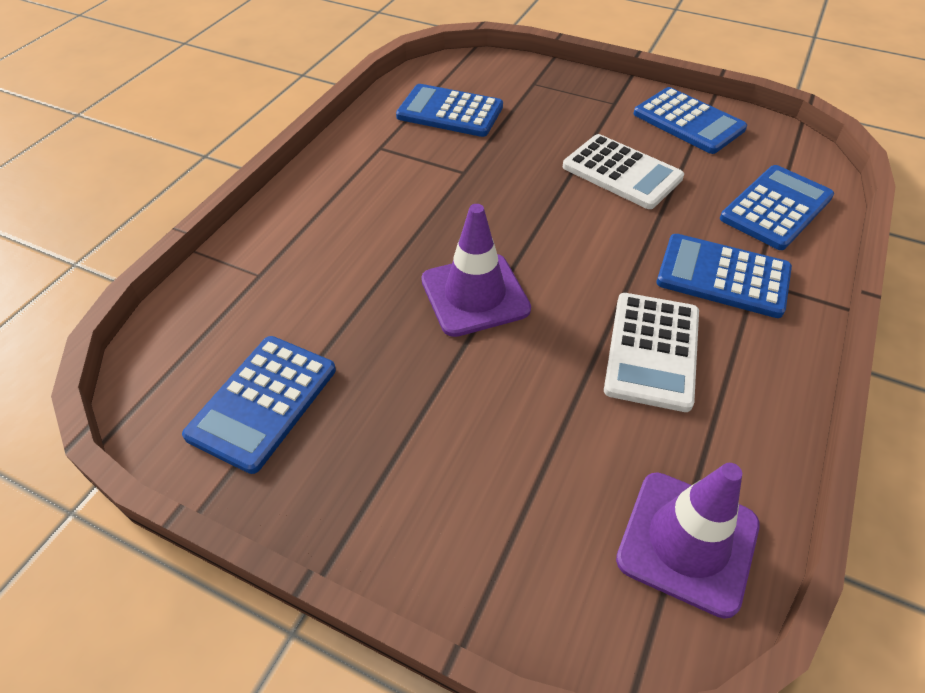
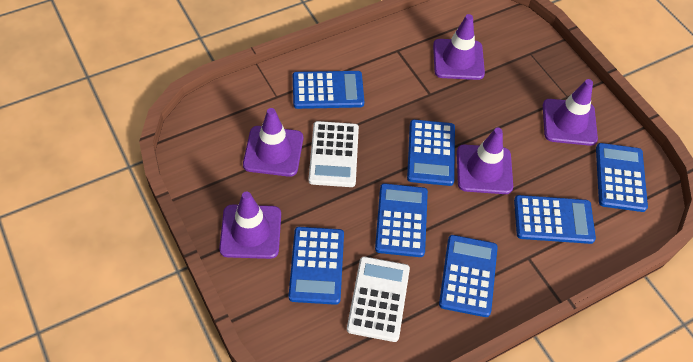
blue calculator: [182,336,336,474] [396,84,503,137] [634,87,747,154] [656,234,792,318] [720,165,834,250] = 5 -> [289,227,344,305] [293,71,364,109] [375,183,428,257] [407,120,455,186] [439,235,498,317] [514,195,596,244] [596,143,648,212] = 7
purple traffic cone: [421,204,531,337] [616,463,760,619] = 2 -> [219,191,281,259] [243,108,303,177] [433,14,485,80] [457,128,513,194] [543,79,598,146] = 5

